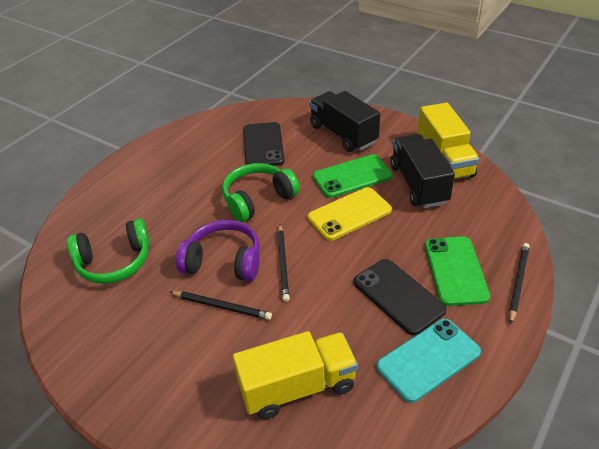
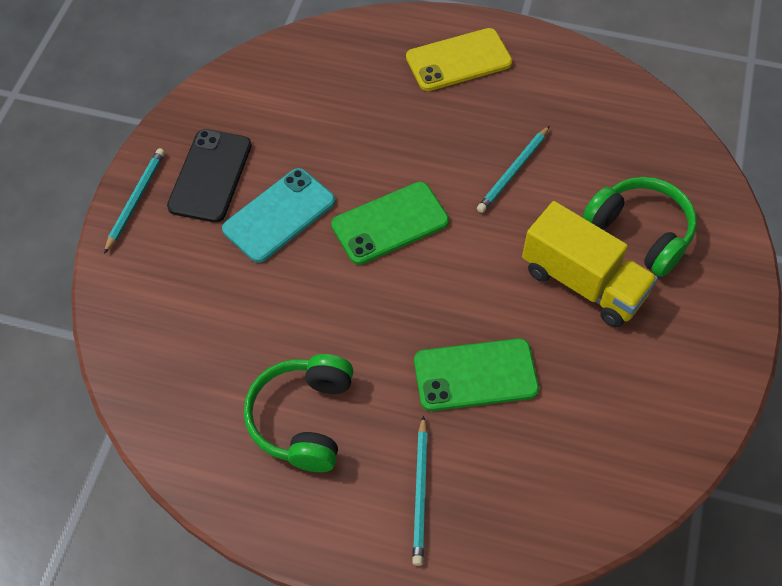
black pencil: [170,291,272,320] [277,224,290,302] [509,243,530,324] = 3 -> none = 0
black phone: [243,122,284,166] [354,259,447,335] = 2 -> [167,129,252,223] = 1
black truck: [309,91,380,152] [390,134,455,208] = 2 -> none = 0
purple headphones: [176,220,260,281] = 1 -> none = 0
turquoise pencil: none = 0 -> [104,148,165,254] [412,415,428,566] [477,126,550,213] = 3
yellow truck: [233,331,358,419] [417,102,479,179] = 2 -> [522,201,658,327] = 1

